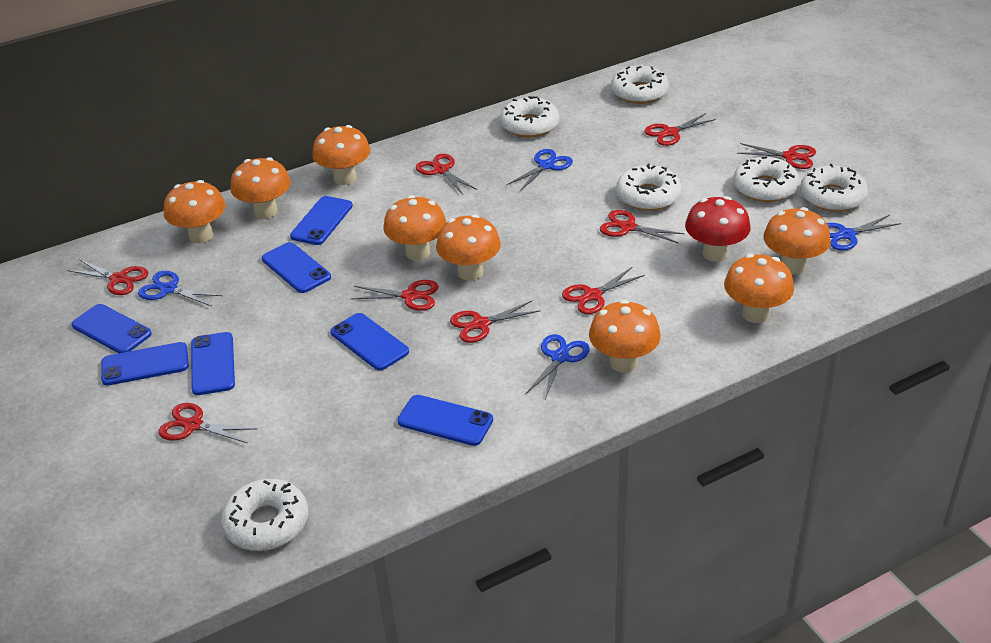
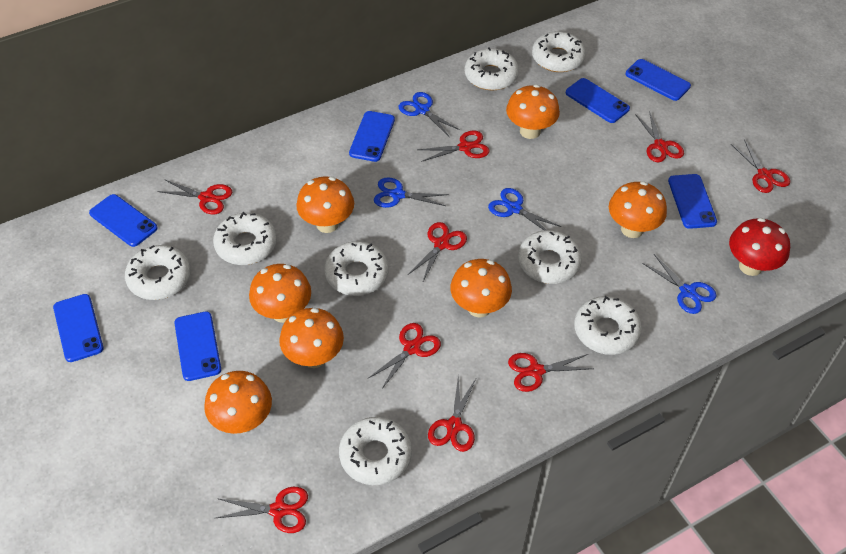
orange mushroom: [164,180,226,243] [230,157,291,219] [312,125,371,185] [384,195,446,261] [436,214,501,281] [589,300,661,373] [724,254,794,323] [763,207,831,274] = 8 -> [204,371,272,434] [249,264,311,323] [280,308,344,368] [296,176,354,233] [450,259,512,318] [506,84,560,139] [609,181,667,238] = 7
white donut: [221,479,308,551] [500,96,559,138] [611,65,669,104] [616,163,682,211] [733,156,800,202] [800,164,868,212] = 6 -> [125,245,191,300] [213,212,277,265] [325,241,389,296] [339,417,412,485] [464,47,519,91] [518,230,582,284] [532,31,586,72] [574,296,642,355] = 8

